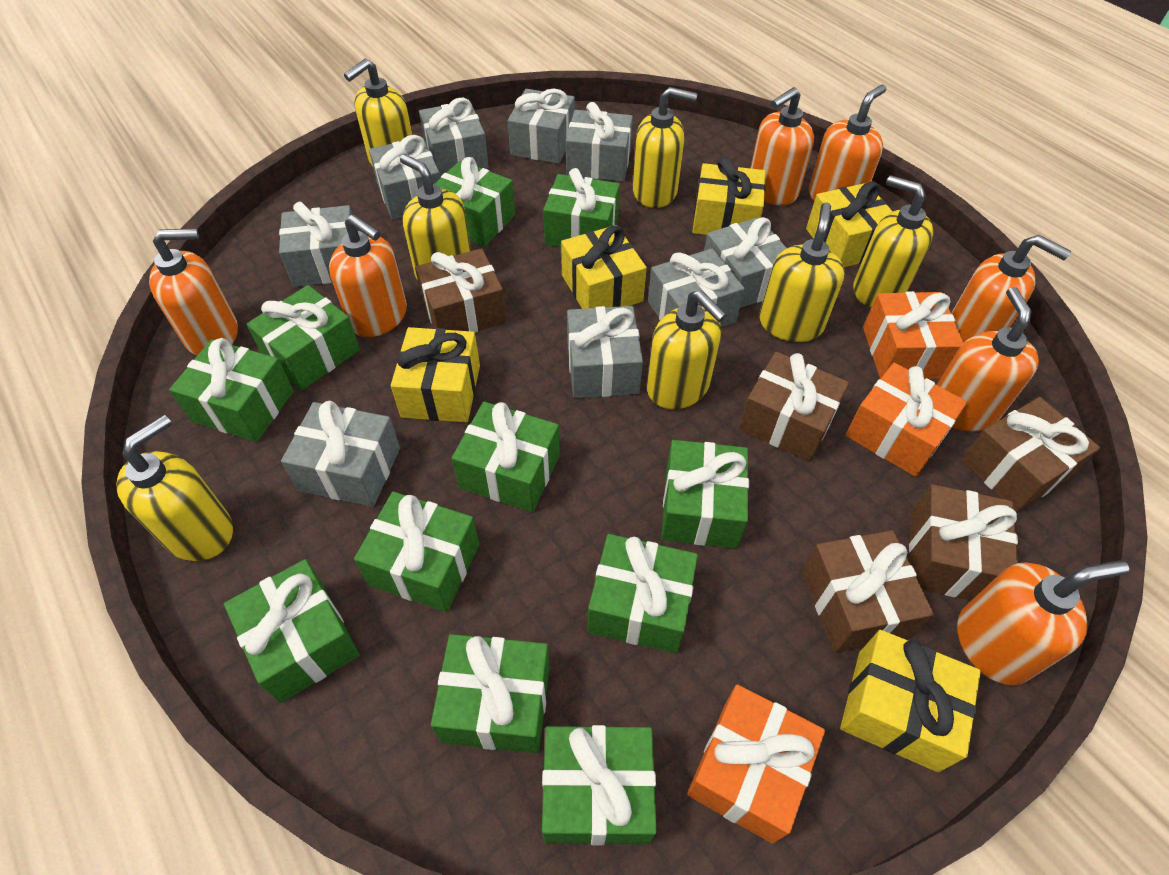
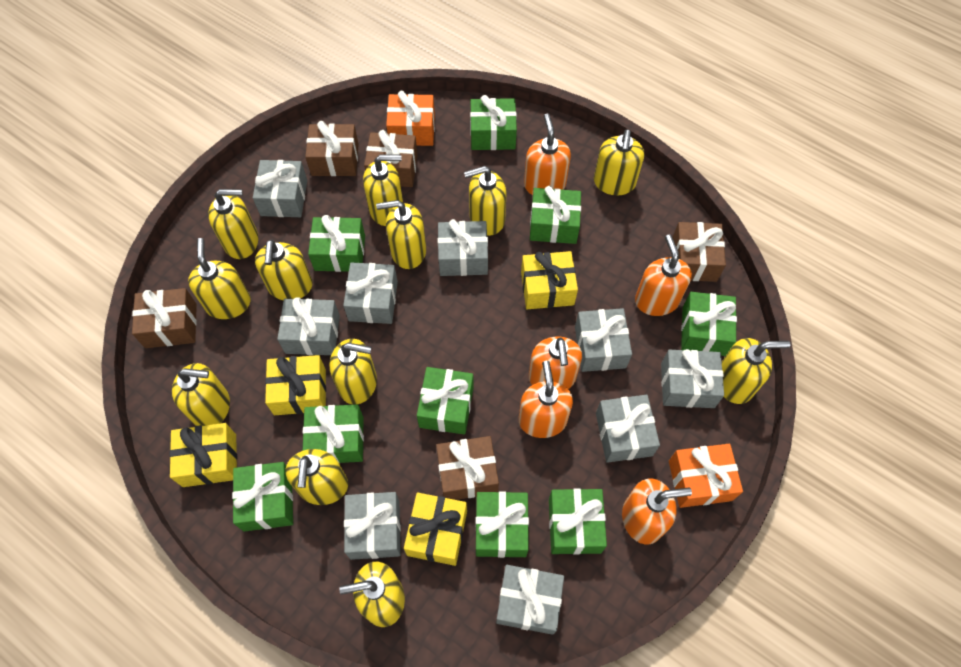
green gift: [169,338,294,442] [224,559,360,703] [246,285,360,391] [354,492,479,612] [431,634,550,753] [434,157,515,247] [452,402,560,512] [542,725,657,845] [543,168,620,247] [588,534,698,654] [661,440,749,549] = 11 -> [232,462,293,532] [303,404,364,463] [308,215,365,272] [417,367,474,435] [470,95,517,150] [476,491,529,558] [530,186,581,244] [549,488,607,555] [681,292,737,356] = 9
orange gift: [687,684,825,844] [845,363,967,477] [863,291,964,379] = 3 -> [386,91,435,146] [669,444,743,508] = 2
orange soap dispenser: [149,228,238,356] [329,215,407,337] [751,87,814,206] [809,85,886,201] [937,287,1039,431] [951,235,1071,342] [957,560,1129,685] = 7 -> [519,361,573,438] [524,114,571,195] [529,336,582,389] [622,479,692,544] [635,235,692,316] = 5
yellow gift: [391,327,480,423] [561,225,647,309] [692,157,766,235] [806,182,893,267] [840,630,981,772] = 5 -> [169,423,237,487] [265,355,326,415] [404,493,467,566] [521,251,578,309] = 4
yellow soap dispenser: [116,415,233,561] [344,59,412,166] [400,154,471,280] [633,87,697,208] [647,290,727,409] [759,203,845,342] [853,175,933,308] = 7 -> [172,363,230,426] [188,238,251,319] [208,189,258,259] [255,239,313,300] [286,449,348,505] [329,339,377,405] [339,562,405,627] [363,155,403,226] [376,200,426,269] [464,166,506,236] [594,129,644,196] [722,338,790,404] = 12

